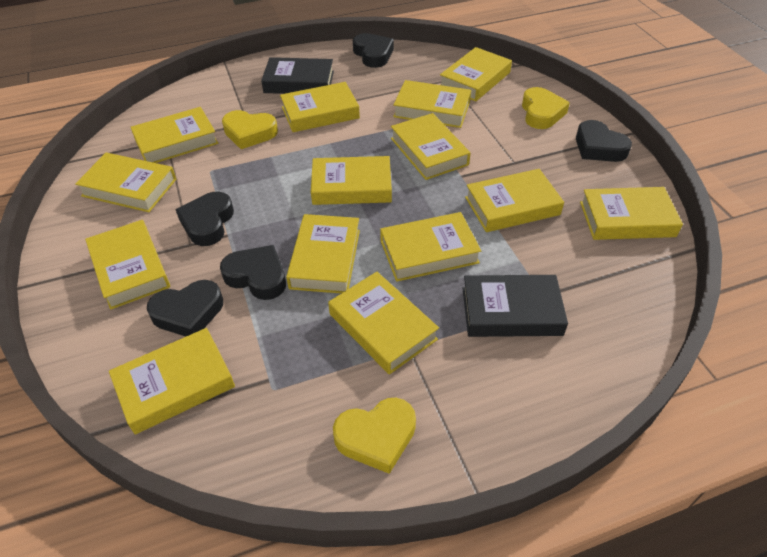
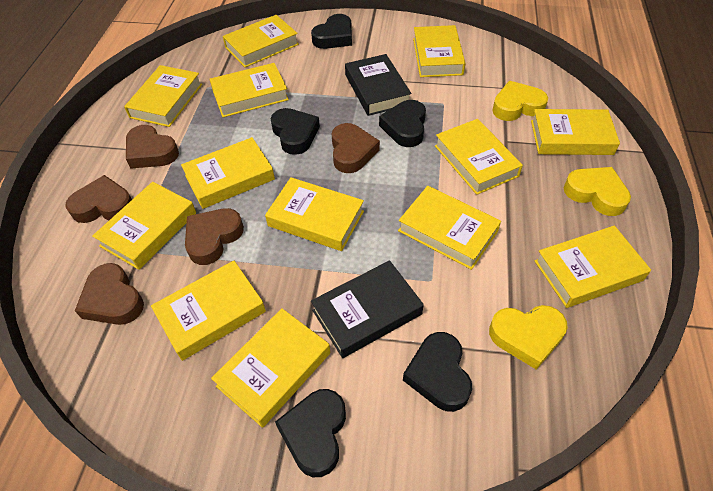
brown heart: none = 0 -> [65,175,132,223] [75,263,144,325] [126,125,179,169] [185,208,244,265] [332,123,380,173] = 5
yellow book: [75,153,176,212] [85,220,170,310] [109,328,235,435] [131,107,218,163] [280,82,360,132] [286,214,360,293] [311,156,392,205] [328,272,439,375] [380,212,481,282] [391,113,471,180] [393,80,471,128] [440,47,512,102] [465,169,564,232] [580,187,683,240] = 14 -> [92,182,196,270] [124,65,202,127] [151,260,266,361] [181,137,275,209] [209,63,289,117] [211,308,330,428] [223,15,299,67] [265,177,364,251] [398,186,501,270] [413,25,466,77] [435,119,523,195] [531,109,620,155] [535,225,651,308] = 13

